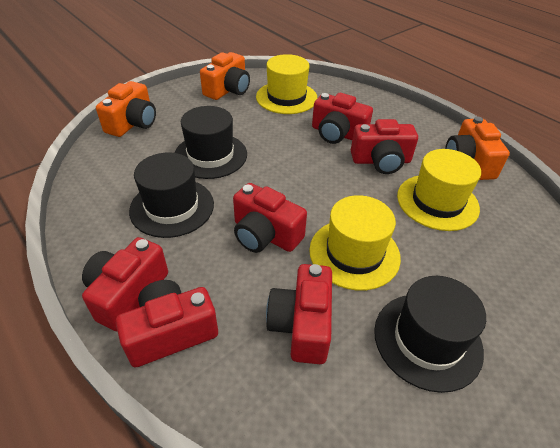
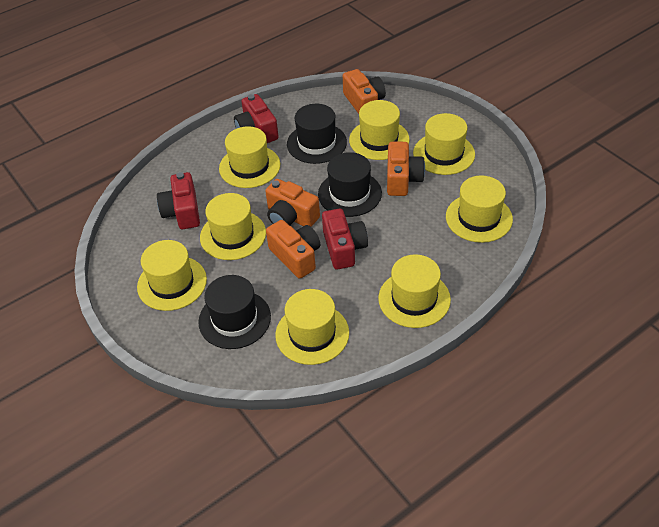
orange camera: [96,81,156,137] [200,52,250,100] [445,117,510,180] = 3 -> [265,179,320,227] [266,220,320,279] [343,69,386,114] [387,142,425,196] = 4
red camera: [82,237,168,332] [116,280,218,367] [233,183,307,253] [266,264,332,364] [312,93,373,144] [351,119,418,174] = 6 -> [157,172,200,229] [234,94,279,143] [322,209,368,269] = 3
yellow hat: [256,54,317,114] [309,195,401,291] [397,149,481,231] = 3 -> [137,240,207,311] [200,193,266,260] [219,126,280,188] [275,289,349,365] [349,100,410,160] [378,255,451,328] [413,113,475,175] [446,175,513,243] = 8

